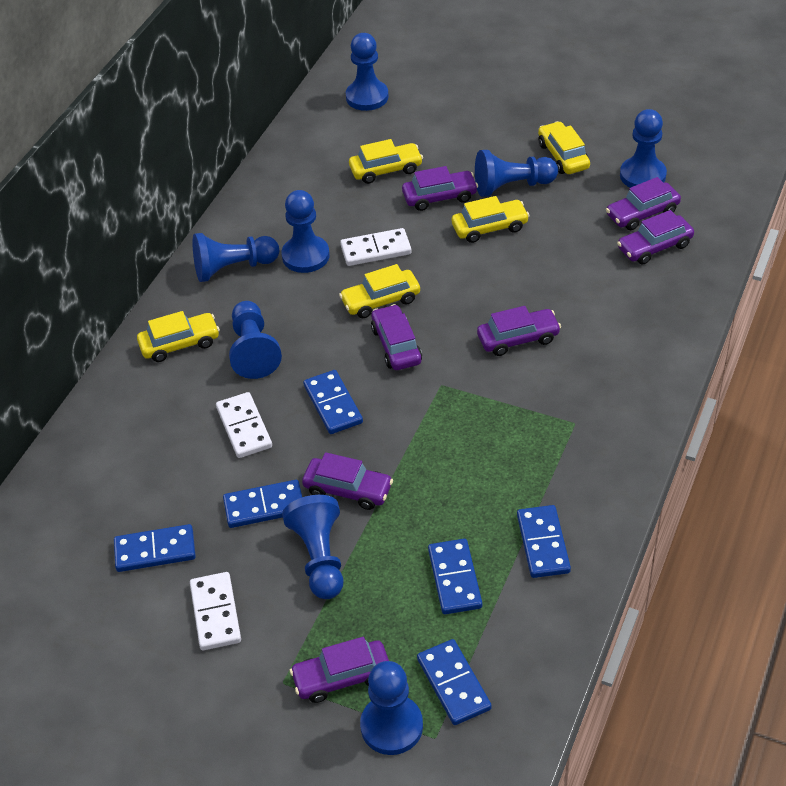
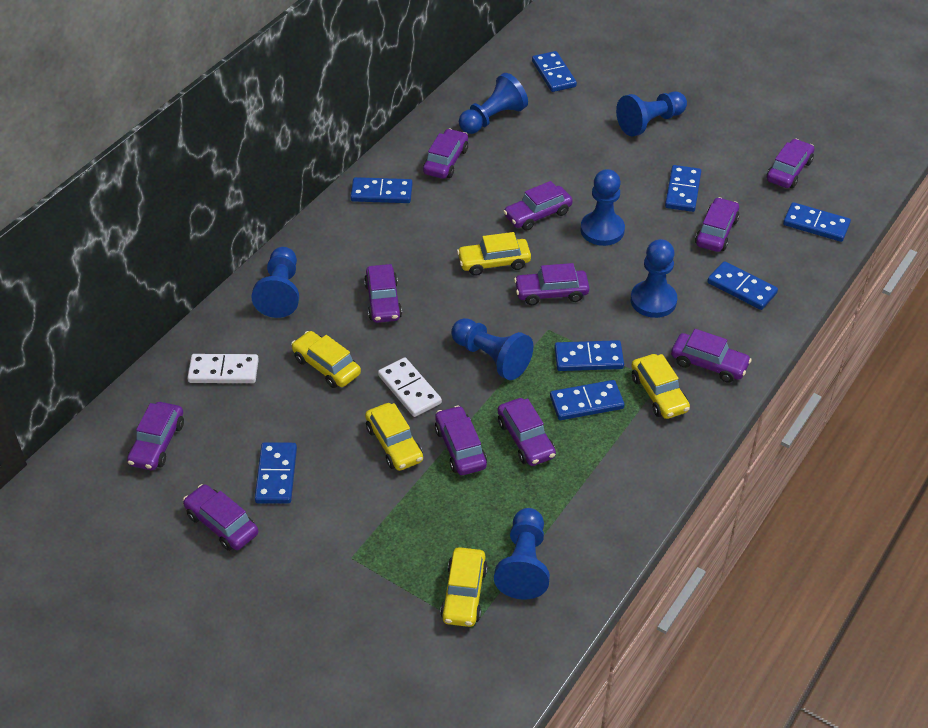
blue domino: [114,524,196,572] [223,480,302,528] [303,370,363,434] [417,639,492,725] [428,539,482,614] [517,505,571,578] = 6 -> [255,442,297,504] [350,177,413,203] [532,51,577,92] [550,380,624,420] [554,340,624,371] [665,165,701,212] [707,261,778,310] [783,202,851,242] = 8
blue pawn: [192,233,279,282] [229,301,282,379] [282,190,330,273] [282,495,344,599] [346,33,389,111] [360,661,423,755] [475,150,558,197] [620,109,667,188] = 8 -> [251,247,299,318] [451,318,533,380] [459,73,528,134] [494,508,550,600] [580,169,625,246] [616,91,687,137] [631,239,677,318] = 7
purple car: [290,637,389,703] [302,452,393,510] [371,304,422,370] [402,166,478,211] [477,306,561,356] [606,177,681,230] [617,210,694,265] = 7 -> [127,402,184,470] [183,484,258,551] [364,264,402,323] [423,128,468,179] [435,405,487,475] [498,398,556,466] [503,181,573,231] [514,263,589,305] [671,329,752,383] [695,197,740,252] [766,139,814,188] = 11
white domino: [190,572,241,650] [216,392,272,458] [340,228,412,266] = 3 -> [187,354,259,383] [378,357,442,417] = 2

